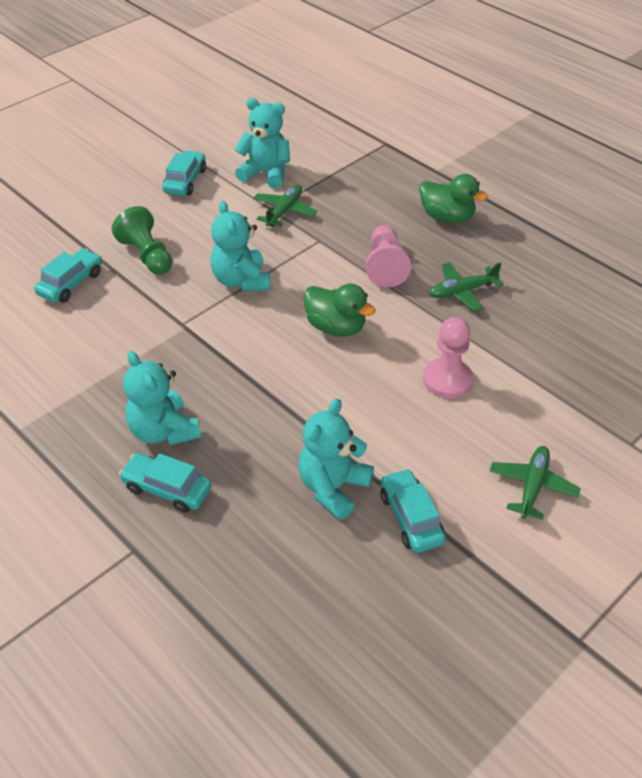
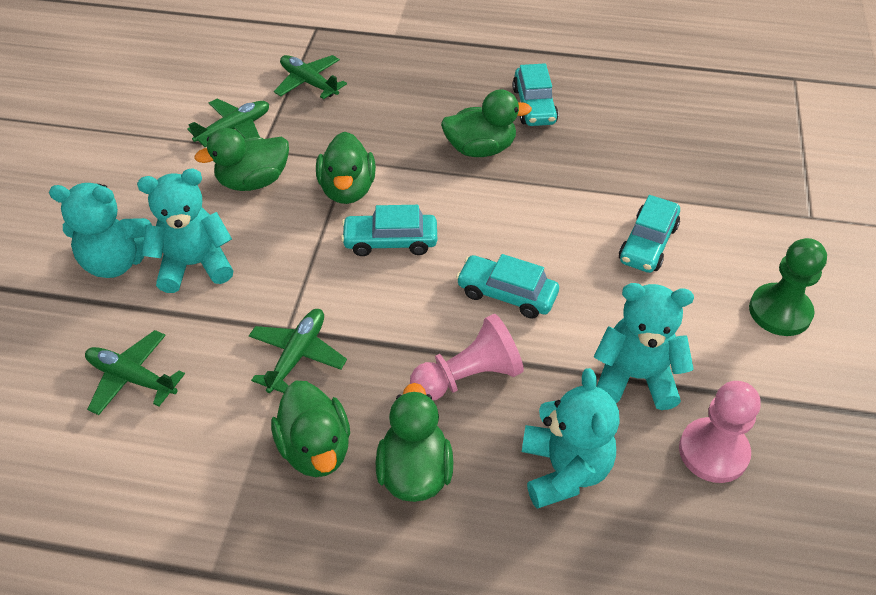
green duck: [304,283,376,337] [419,174,488,223] = 2 -> [194,128,289,191] [271,381,350,477] [316,132,376,204] [376,383,454,502] [441,89,532,157] = 5
green plane: [253,185,317,227] [429,262,503,311] [490,446,581,520] = 3 -> [85,330,185,415] [188,98,269,147] [249,309,347,393] [274,55,347,99] = 4

